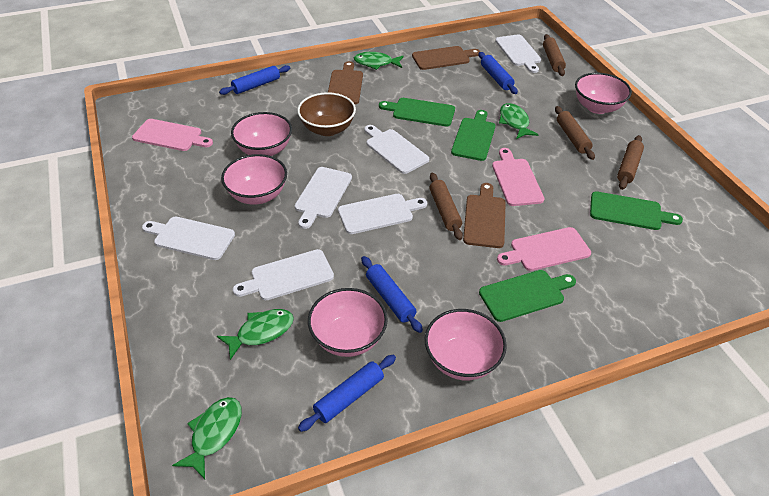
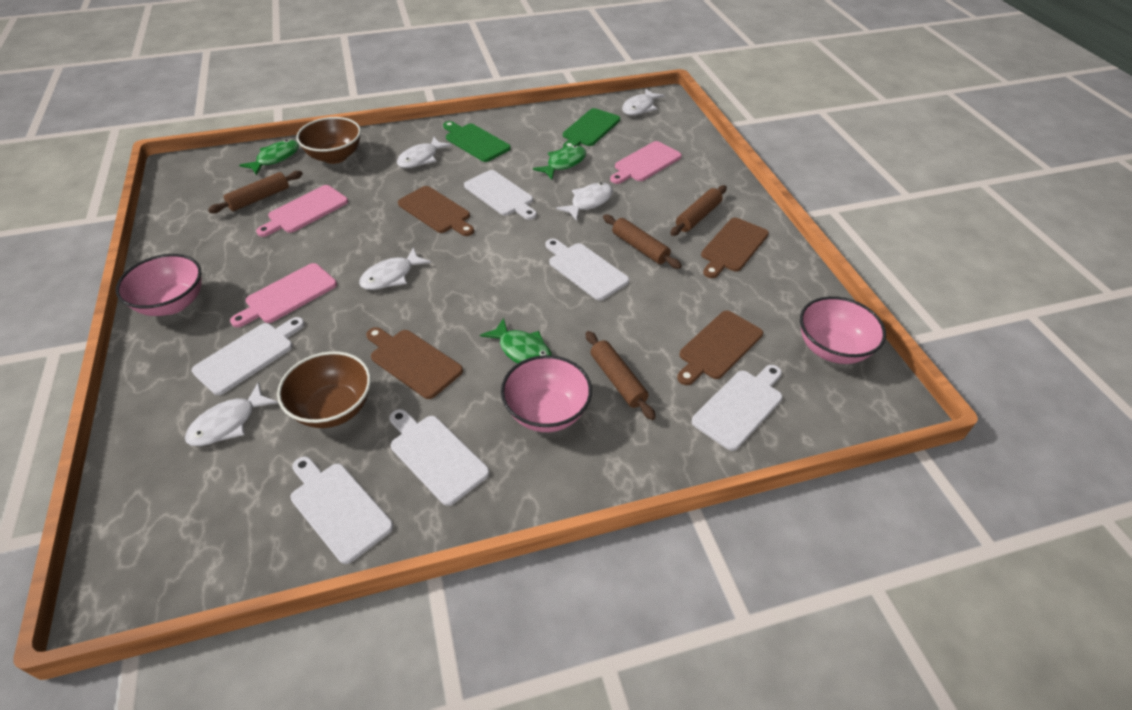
blue rolling pin: [219,65,290,95] [298,355,396,432] [361,256,423,333] [478,52,518,94] = 4 -> none = 0
brown bowl: [297,92,356,136] = 1 -> [277,351,371,428] [296,117,361,164] = 2
brown cutting board: [328,61,363,104] [412,46,480,70] [463,183,506,248] = 3 -> [366,327,463,399] [398,186,474,236] [677,311,763,385] [701,218,769,278] = 4
green cutting board: [379,98,455,126] [451,110,495,161] [479,270,576,322] [590,191,683,230] = 4 -> [443,121,511,162] [563,108,620,148] = 2
green fish: [172,397,242,479] [217,309,294,360] [354,52,404,70] [499,103,539,139] = 4 -> [239,140,299,175] [480,318,552,364] [533,145,586,179] = 3
pink bowl: [221,154,287,205] [231,112,292,156] [308,288,388,357] [425,309,507,380] [575,73,632,114] = 5 -> [116,254,202,316] [501,355,592,432] [800,296,886,364] = 3
white fish: none = 0 -> [185,382,278,446] [359,247,431,290] [397,137,452,168] [556,183,613,221] [622,88,665,116] = 5

